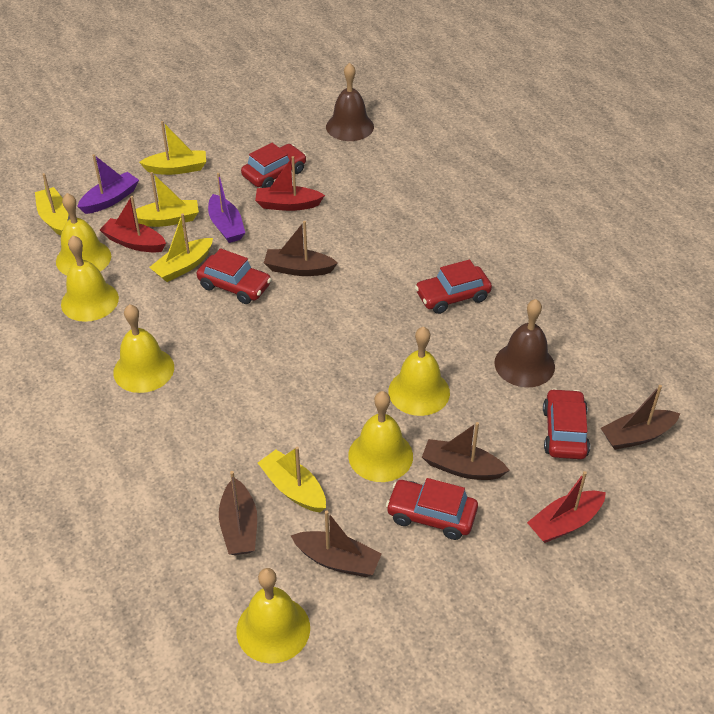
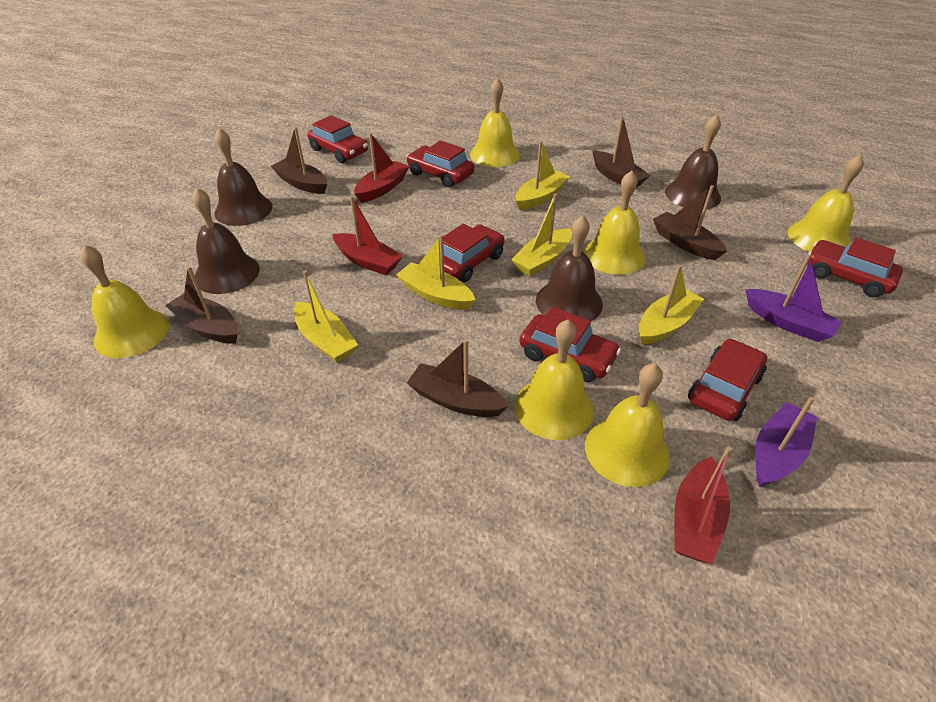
brown bell: [326,63,374,141] [494,299,555,387] = 2 -> [192,188,260,294] [215,128,272,226] [536,215,603,321] [665,114,721,209] = 4
red car: [196,248,272,304] [241,143,306,188] [386,478,478,540] [415,259,492,314] [543,388,590,459] = 5 -> [308,115,368,163] [406,140,475,187] [440,224,505,282] [519,307,621,382] [688,339,767,421] [807,237,903,297] = 6

